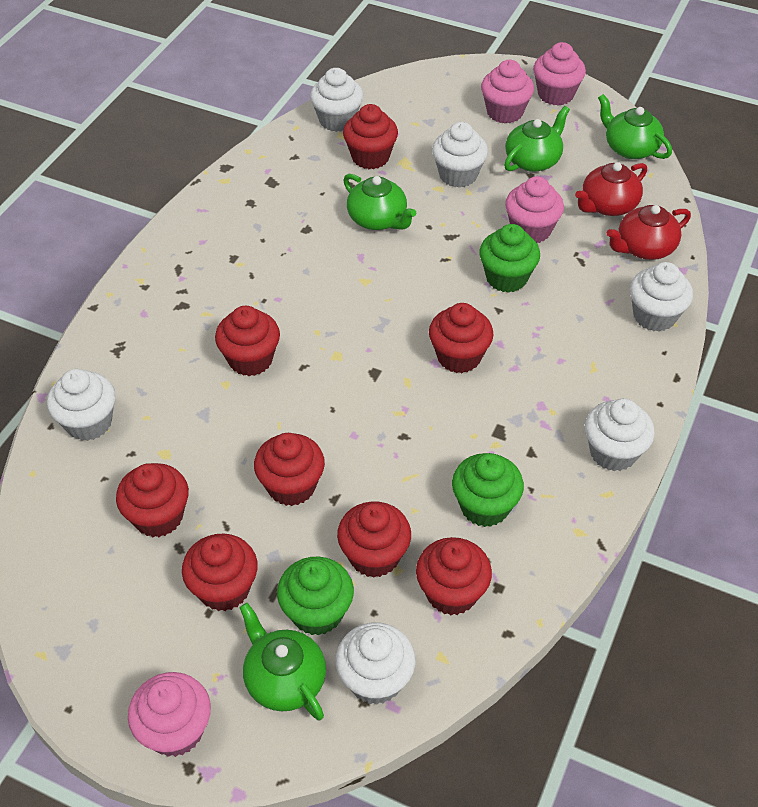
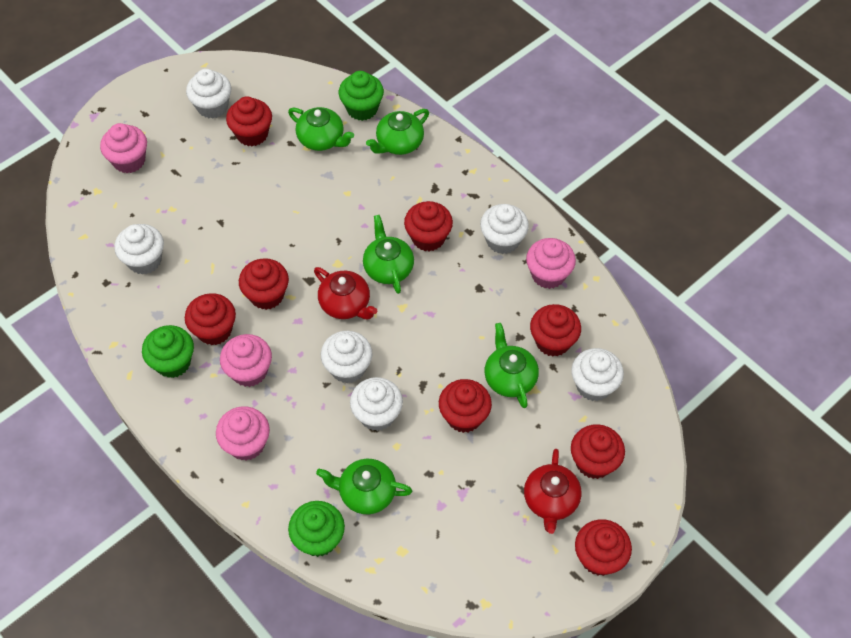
green teapot: [239,603,326,720] [343,174,416,230] [504,106,570,172] [598,94,672,159] = 4 -> [288,107,354,151] [316,459,412,514] [363,215,414,294] [366,109,429,155] [484,323,539,408] = 5

